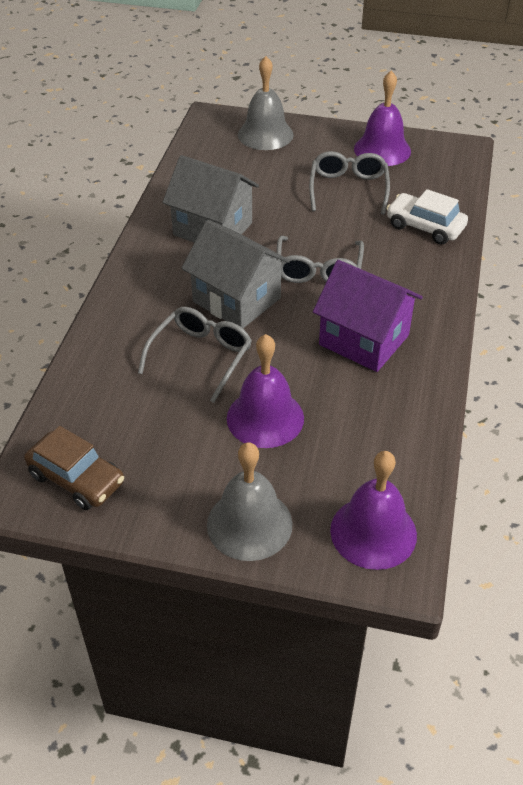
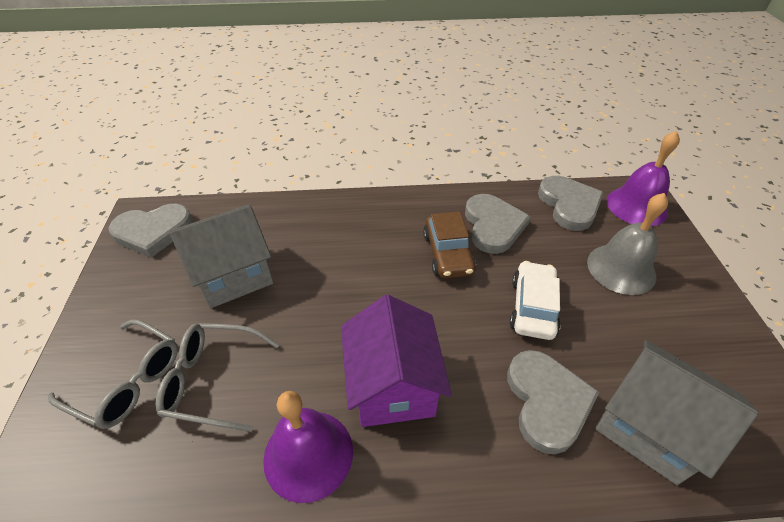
grey bell: [207,442,293,561] [238,56,294,150] = 2 -> [587,193,668,295] = 1
grey glasses: [138,307,252,403] [277,236,364,283] [309,151,390,215] = 3 -> [48,319,178,429] [156,323,279,432] = 2
grey heart: none = 0 -> [109,204,193,258] [465,194,531,254] [507,350,600,454] [538,176,604,231] = 4
purple bell: [227,334,304,448] [330,451,417,570] [354,70,411,166] = 3 -> [263,391,353,503] [607,131,680,226] = 2

